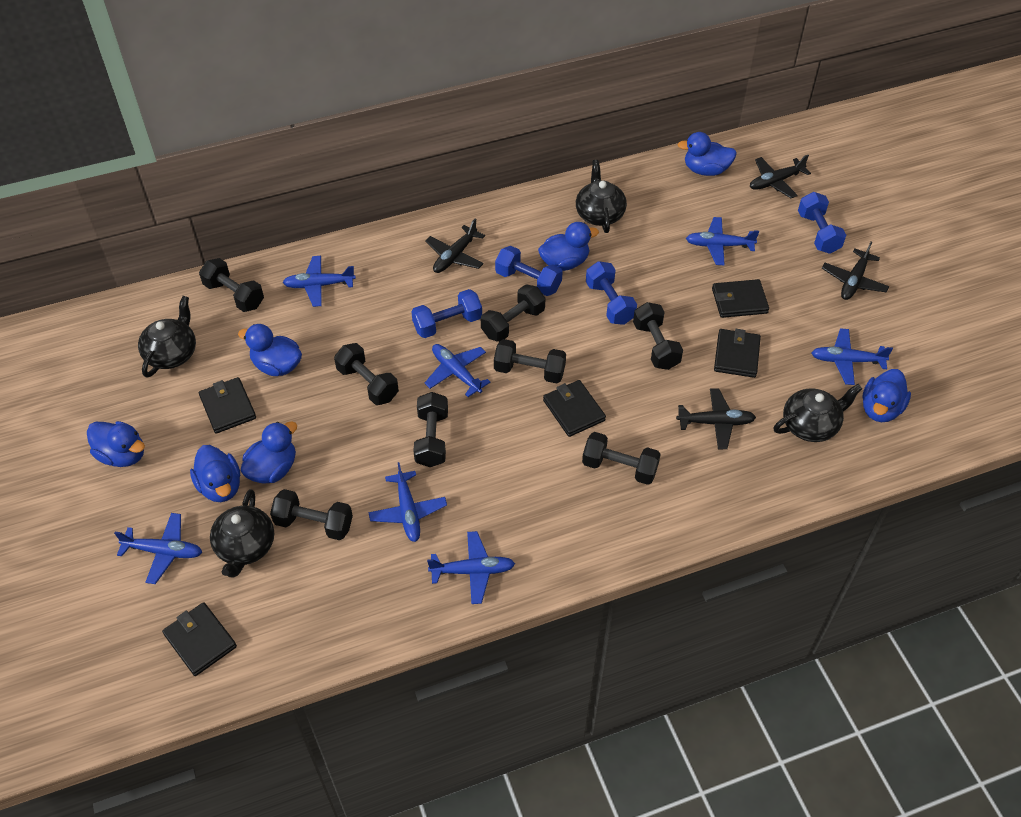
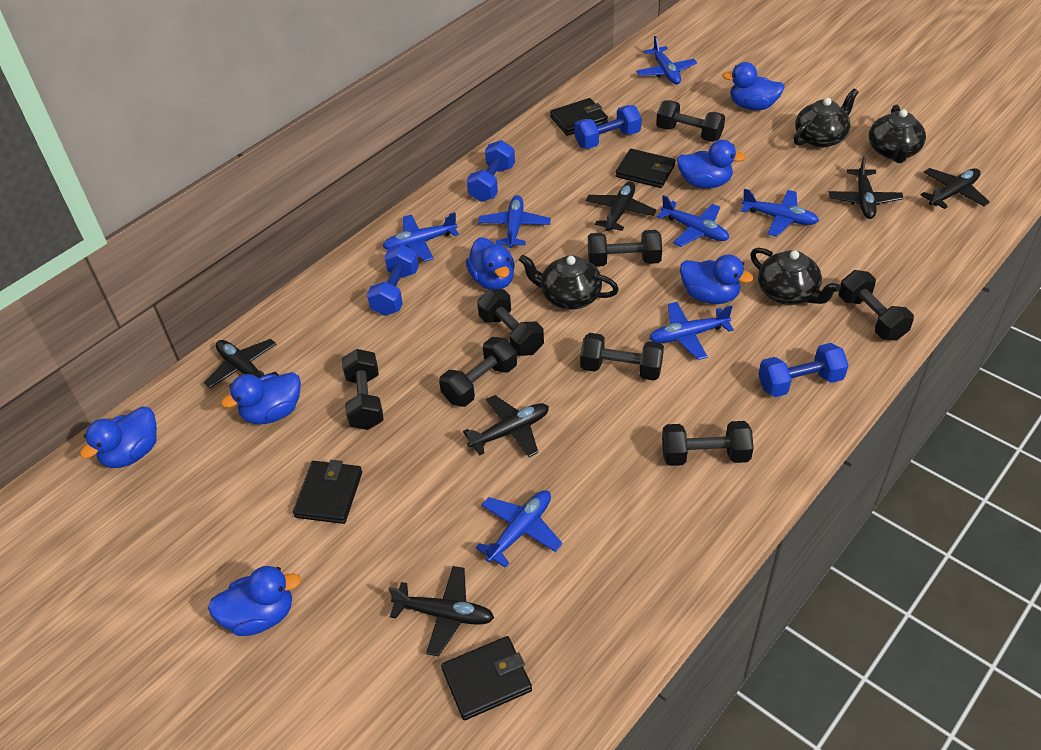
black plane: [425,218,485,273] [676,389,756,449] [750,155,811,198] [822,241,889,300] = 4 -> [204,339,279,388] [389,566,494,657] [463,395,549,457] [586,181,656,231] [829,156,904,219] [920,168,990,209] = 6
black wallet: [162,602,237,676] [199,377,256,434] [543,380,606,437] [712,279,769,318] [714,329,761,378] = 5 -> [293,460,362,524] [441,636,532,720] [550,98,608,136] [616,149,676,188] = 4

